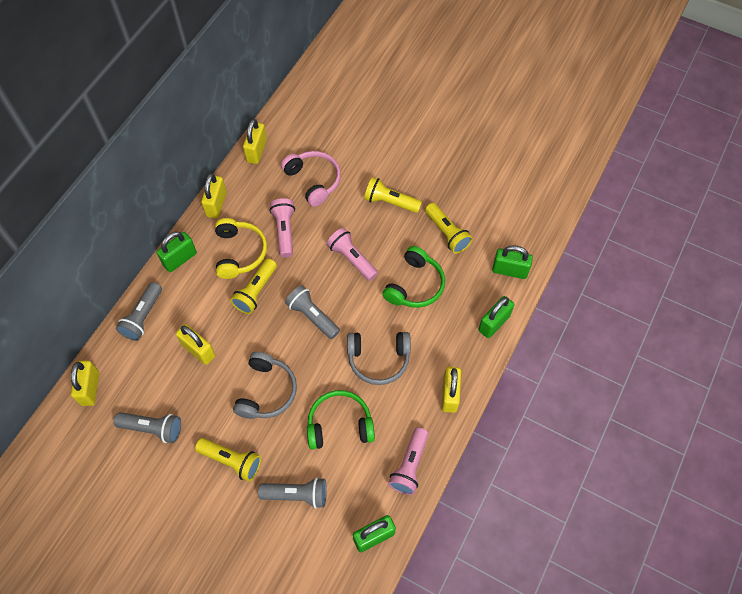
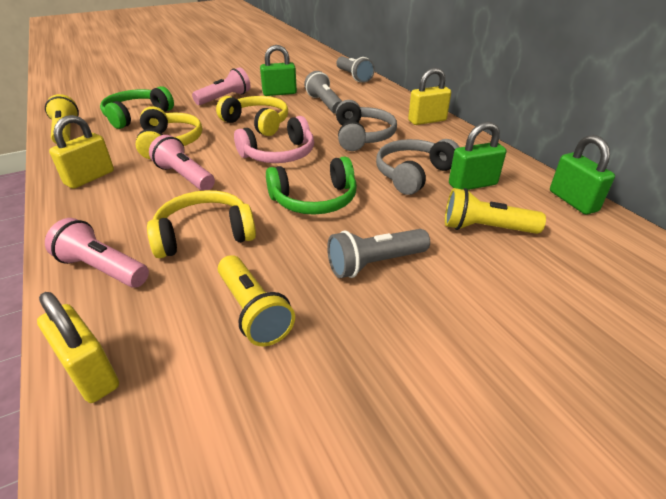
green padlock: [157,231,197,272] [353,515,396,552] [478,296,515,338] [492,245,533,279] = 4 -> [260,45,297,96] [449,122,506,190] [550,135,615,215] = 3
grey flashlight: [114,412,181,443] [116,282,162,341] [258,477,327,509] [285,285,340,339] = 4 -> [304,71,342,114] [327,229,430,278] [336,56,375,83] = 3
yellow flashlight: [195,438,261,481] [230,258,277,314] [364,177,422,213] [425,203,473,254] = 4 -> [45,94,79,144] [218,255,295,346] [445,188,546,234] = 3
yellow headphones: [215,218,267,279] = 1 -> [135,106,202,159] [147,190,256,258] [216,96,288,136] = 3
yellow padlock: [71,361,99,406] [176,324,215,365] [201,173,227,218] [243,119,267,164] [442,367,461,413] = 5 -> [37,292,119,403] [49,115,114,189] [408,67,451,125] = 3

